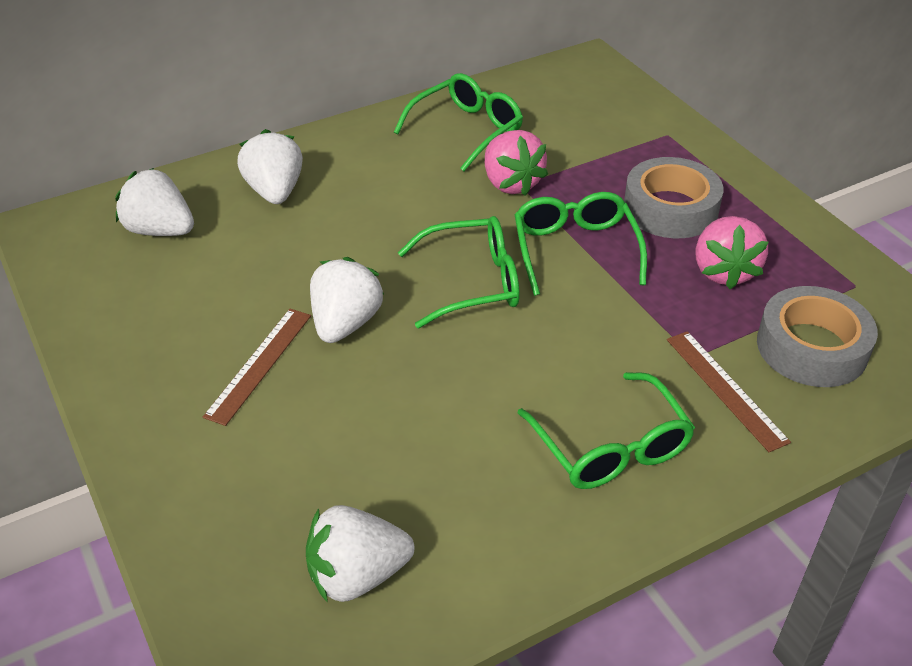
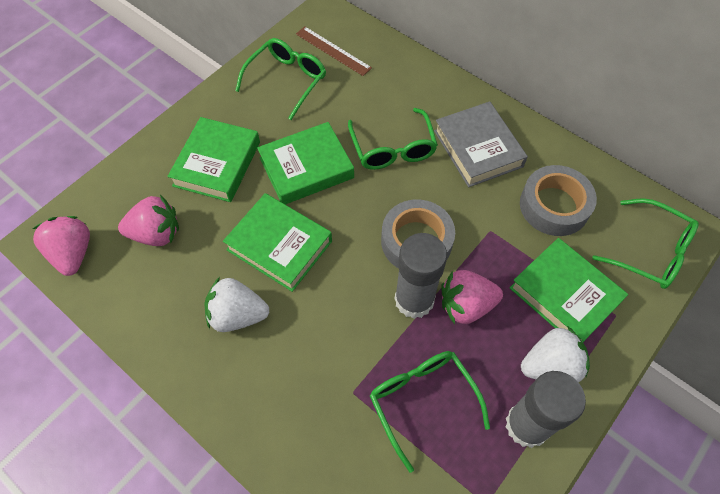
brown ruler: [203,309,311,426] [667,331,791,452] = 2 -> [296,26,372,76] = 1
green book: none = 0 -> [168,117,260,202] [223,193,332,292] [257,122,354,205] [510,238,628,342] = 4
grey book: none = 0 -> [434,101,528,187] = 1
grey glue stick: none = 0 -> [395,233,447,319] [505,371,586,448] = 2
pink strawberry: [485,130,548,196] [695,216,768,289] = 2 -> [33,216,90,276] [118,195,179,246] [441,270,503,324] = 3
white strawberry: [115,168,194,236] [237,129,303,204] [306,505,415,603] [310,257,384,343] = 4 -> [204,277,269,332] [521,326,590,382] = 2

